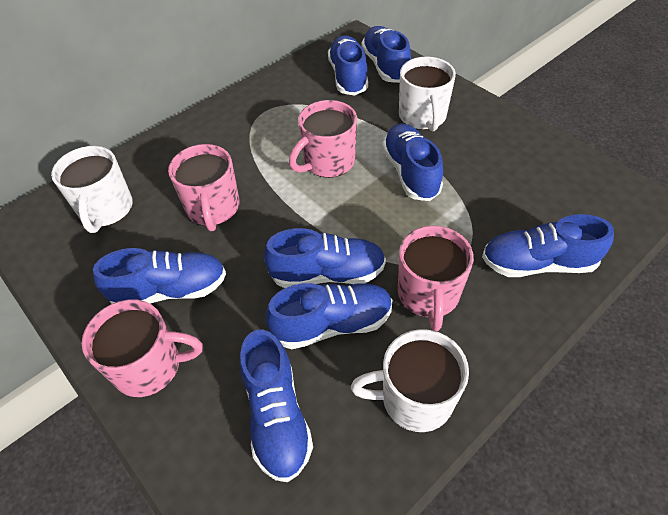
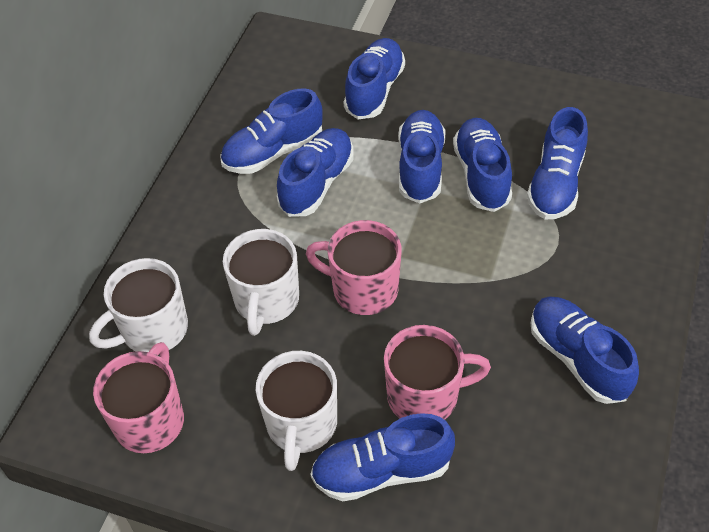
pink mug: [82,299,203,397] [168,144,240,231] [289,100,357,178] [398,225,474,331] = 4 -> [93,342,184,453] [306,220,402,315] [384,325,491,420] = 3

